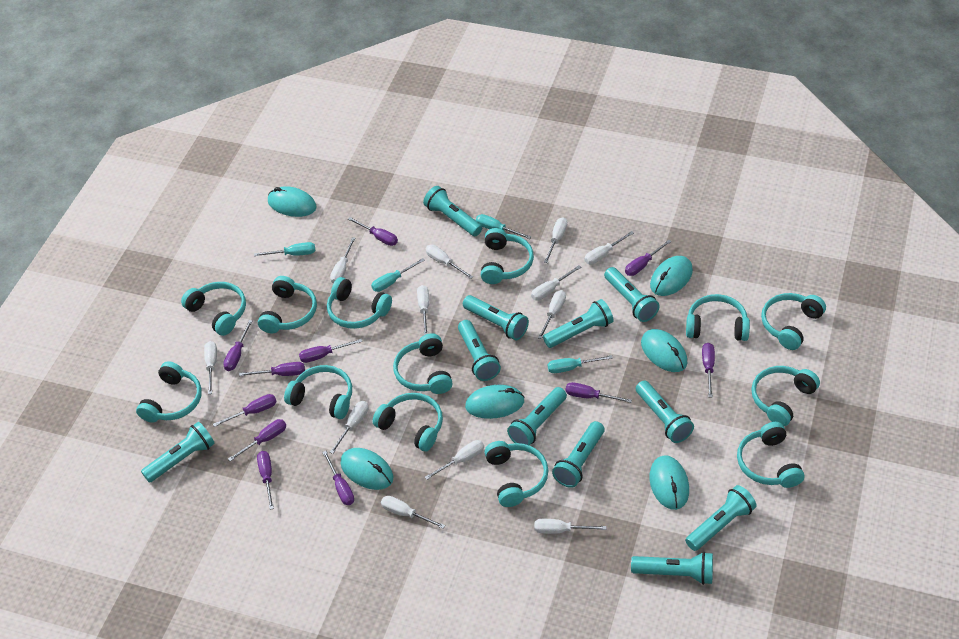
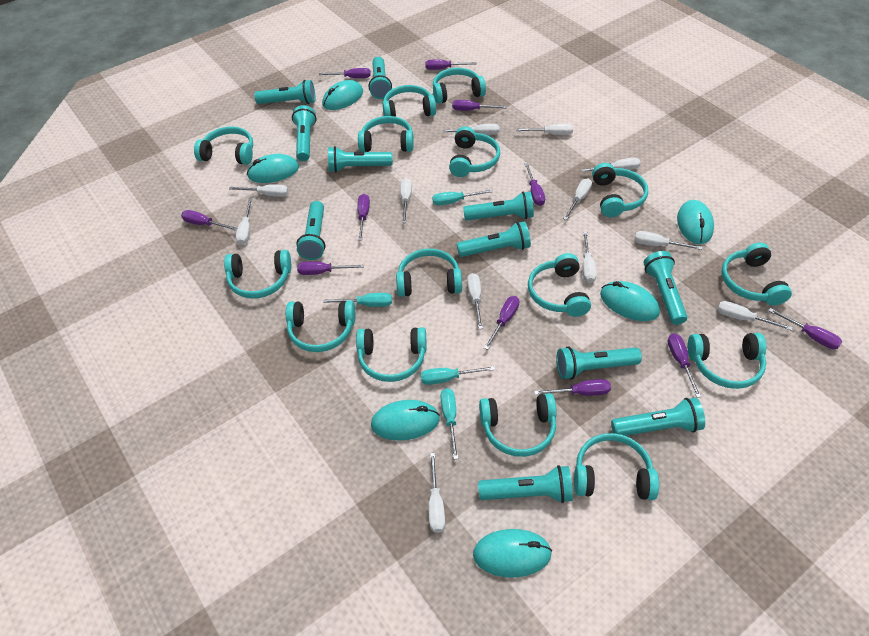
turquoise headphones: [136,361,202,423] [181,282,246,336] [258,276,317,334] [284,365,352,419] [327,277,392,329] [373,393,443,451] [393,333,453,394] [481,228,534,284] [484,441,548,507] [686,294,750,341] [737,422,804,488] [751,366,820,426] [761,293,826,350] = 13 -> [194,127,253,165] [224,250,291,298] [286,300,355,352] [356,327,426,382] [358,116,414,152] [382,85,436,117] [396,249,462,297] [433,68,486,104] [449,126,500,177] [479,393,557,457] [528,253,591,317] [574,433,659,500] [592,163,648,217] [687,333,766,389] [721,243,792,306] = 15

